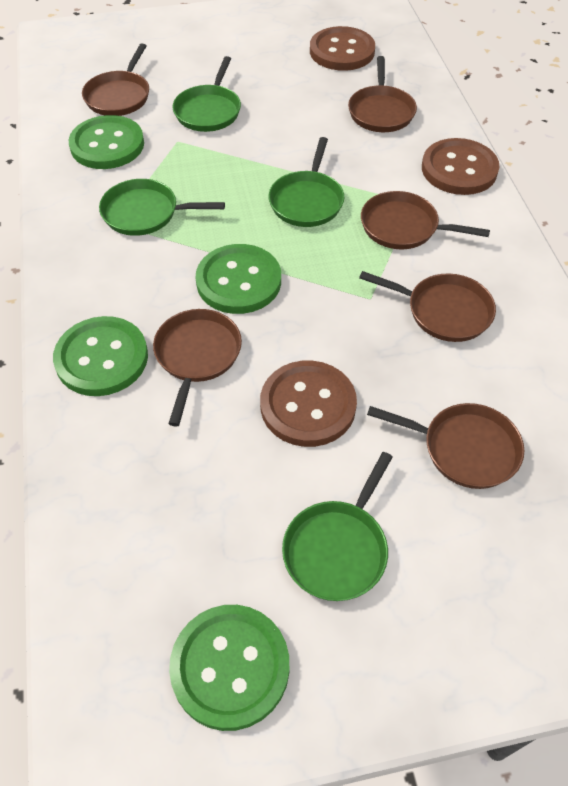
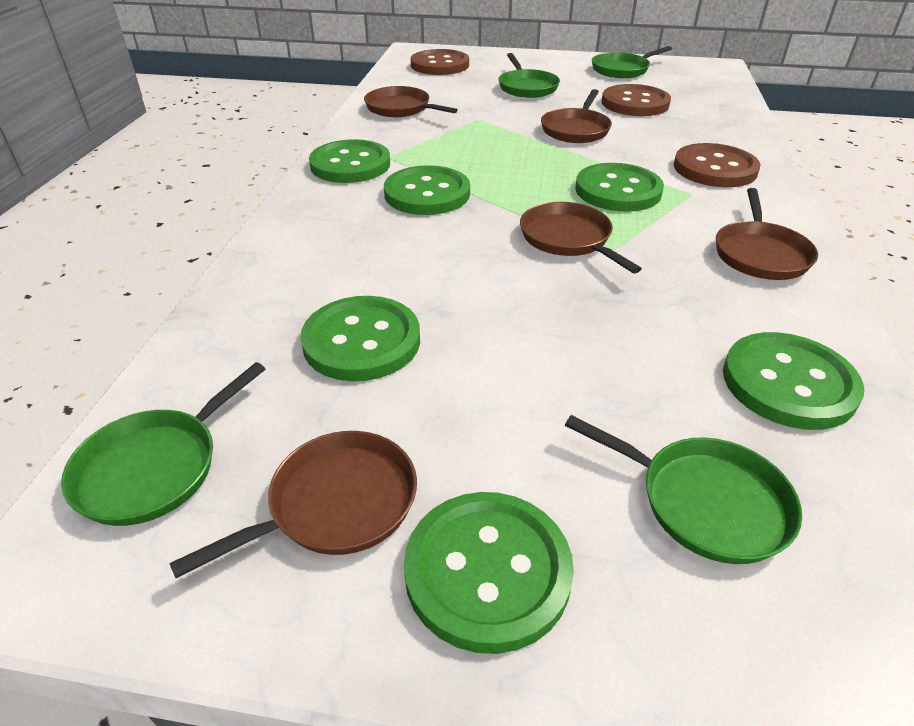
brown pan: [82,43,149,116] [153,309,242,426] [348,56,417,132] [359,271,496,342] [361,191,490,249] [367,403,524,489] = 6 -> [169,431,417,578] [364,86,458,117] [520,202,642,274] [541,89,612,143] [716,188,818,280] = 5
green button: [53,316,148,396] [69,115,144,169] [169,605,289,731] [196,244,281,314] = 4 -> [300,296,420,381] [309,139,390,183] [384,165,470,215] [404,492,574,654] [576,163,664,212] [723,332,864,430] = 6

